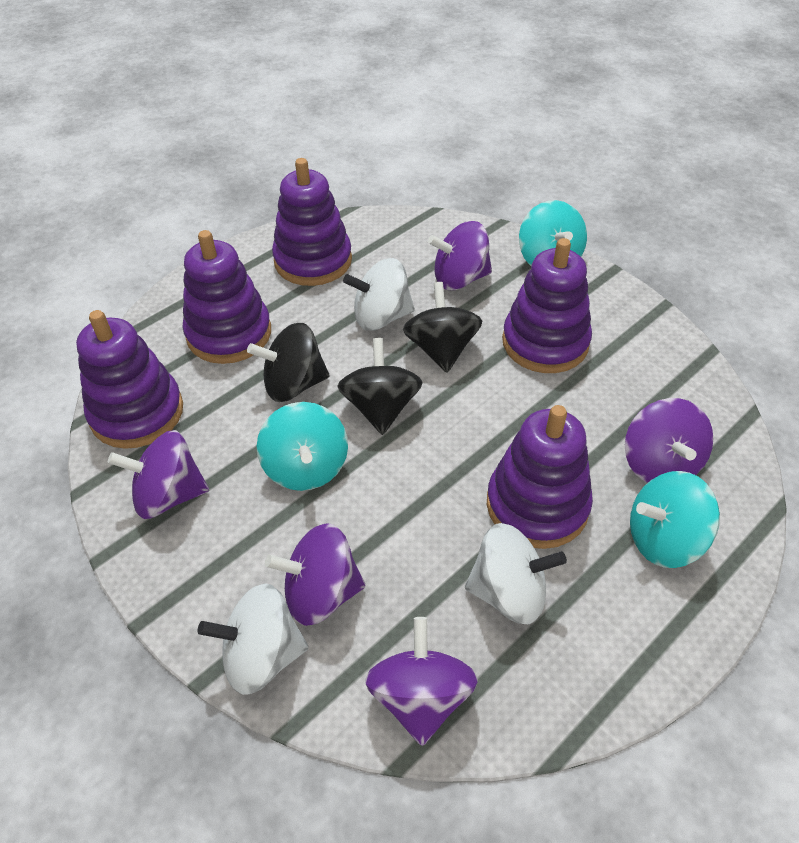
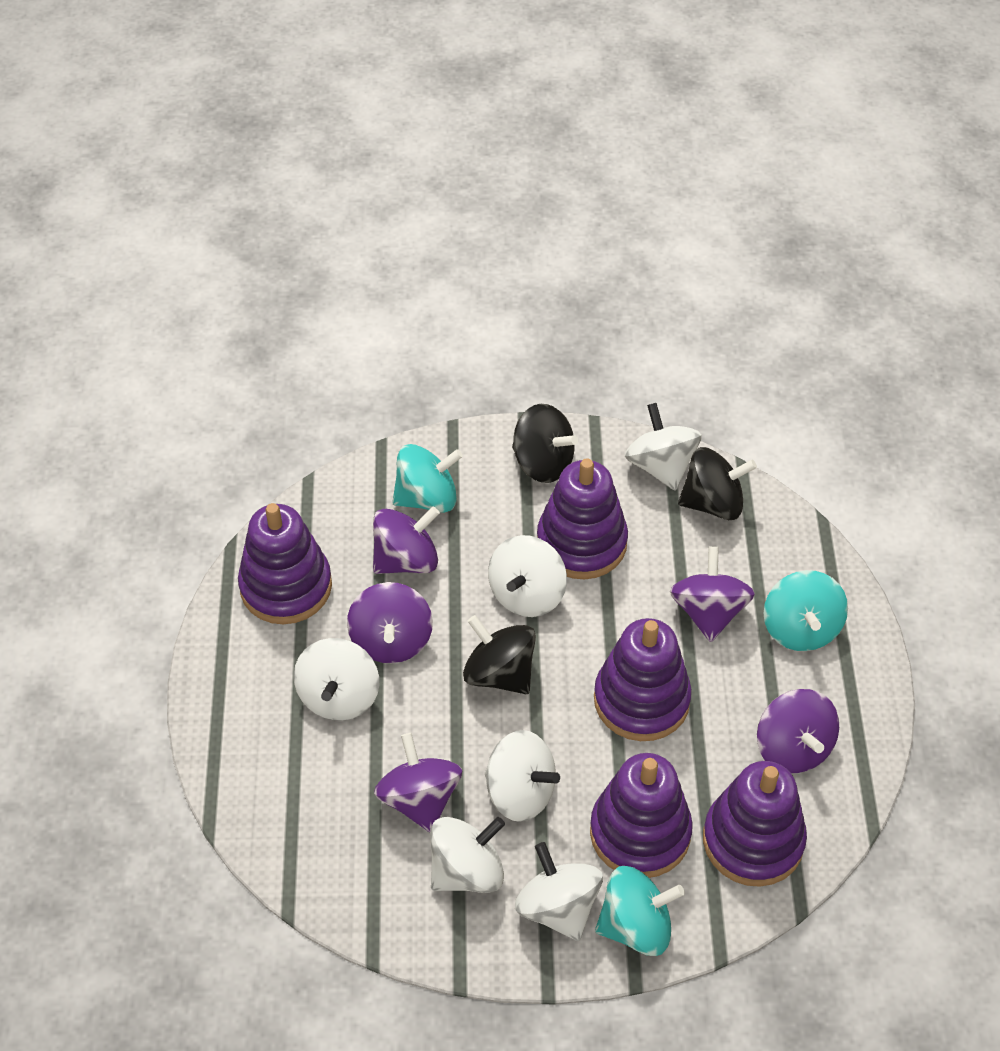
white spinning top: [198,583,309,695] [343,258,415,331] [465,523,567,624] = 3 -> [294,638,379,720] [430,817,505,893] [485,730,560,822] [488,535,567,617] [515,842,603,941] [625,403,702,491] = 6

